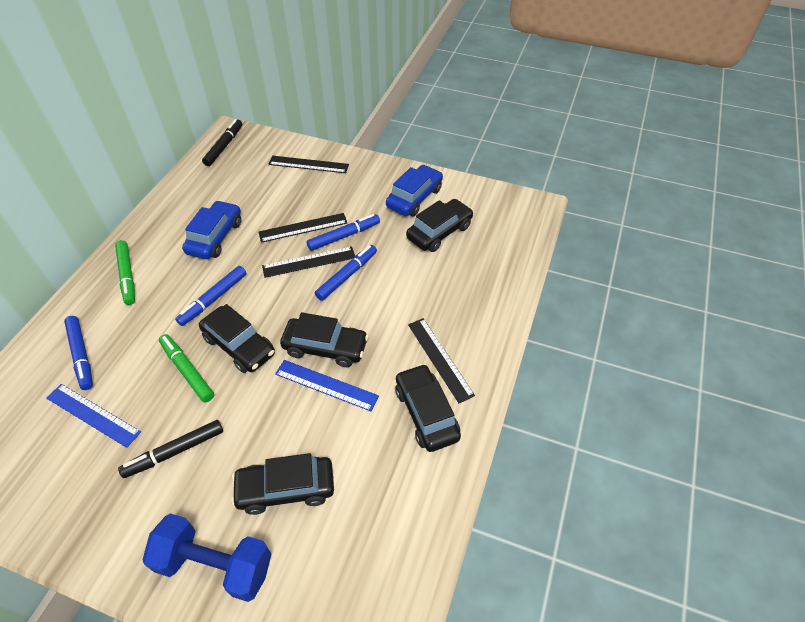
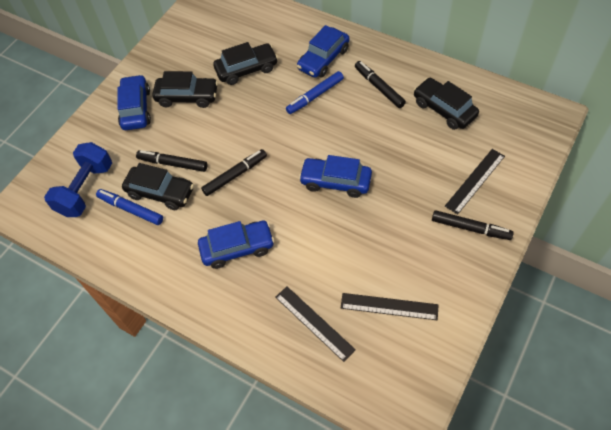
black car: [199,304,275,373] [231,453,334,515] [280,312,369,367] [395,364,461,452] [406,199,474,252] = 5 -> [122,163,194,210] [152,71,218,108] [213,42,278,85] [414,78,479,130] = 4
black marker: [118,420,223,478] [202,119,242,166] = 2 -> [136,150,207,172] [201,149,267,196] [355,61,406,108] [432,210,514,240] = 4
black ruler: [259,213,347,243] [262,247,355,278] [268,156,349,173] [408,318,475,403] = 4 -> [275,286,356,362] [341,293,438,320] [445,149,505,214] = 3
blue car: [182,200,241,259] [386,165,443,216] = 2 -> [117,75,151,130] [198,221,275,269] [297,25,349,78] [299,155,372,198] = 4
blue marker: [64,316,93,390] [175,266,247,326] [307,214,380,251] [315,245,377,301] = 4 -> [96,189,163,225] [286,71,344,114] = 2
blue ruler: [46,384,141,448] [275,360,379,411] = 2 -> none = 0
green marker: [115,240,135,305] [159,334,214,403] = 2 -> none = 0

